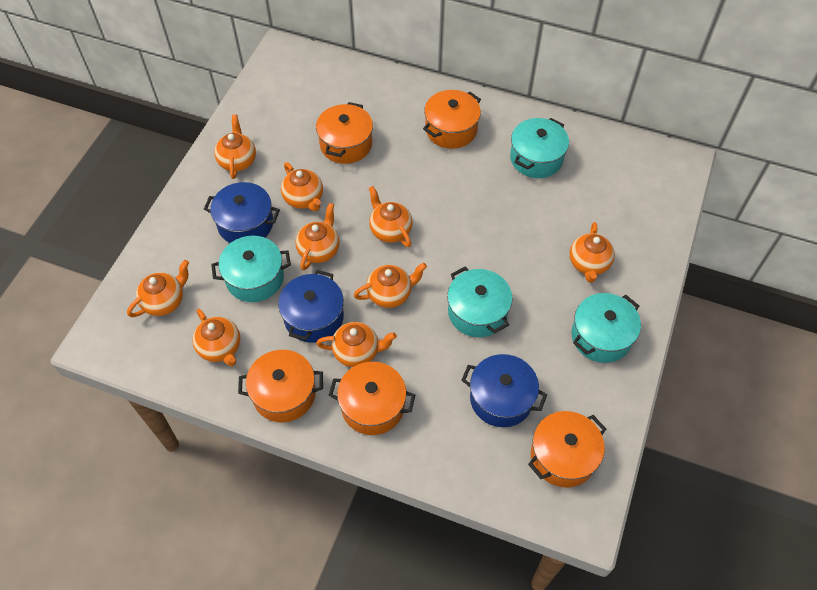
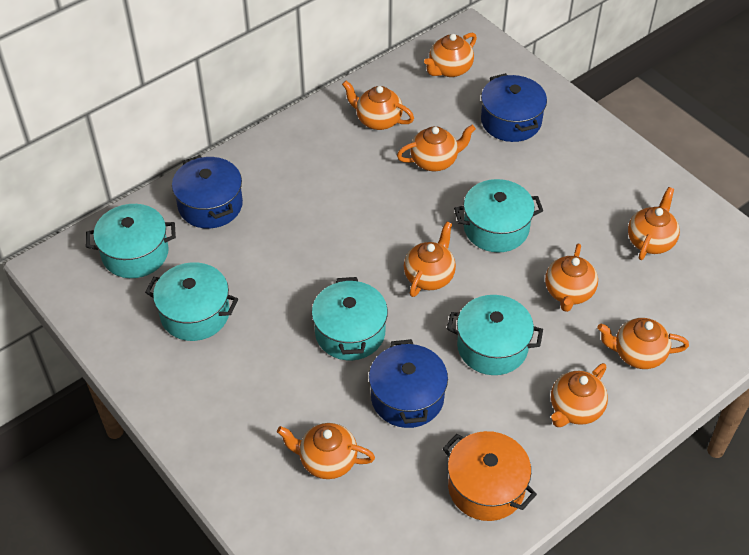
orange pot: [238,350,323,422] [316,102,373,164] [328,362,415,435] [423,90,481,149] [528,411,606,488] = 5 -> [442,431,537,521] = 1
turquoise pot: [211,236,291,302] [447,267,512,337] [510,118,569,178] [572,293,641,363] = 4 -> [86,204,176,278] [145,262,238,341] [312,277,388,360] [447,295,543,375] [454,179,543,252] = 5

